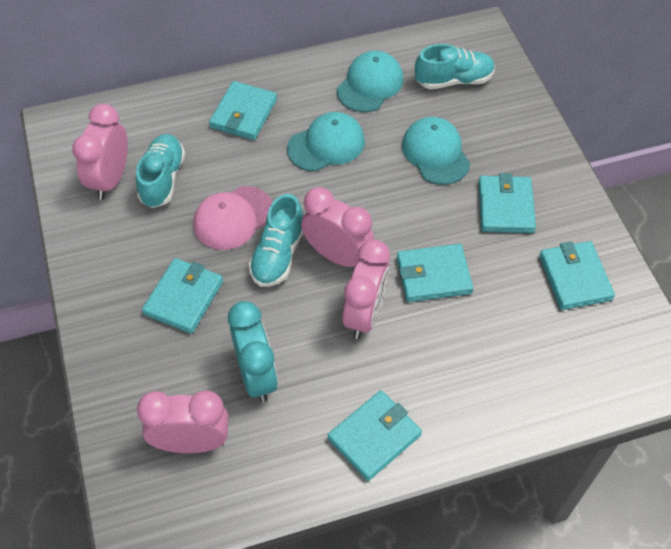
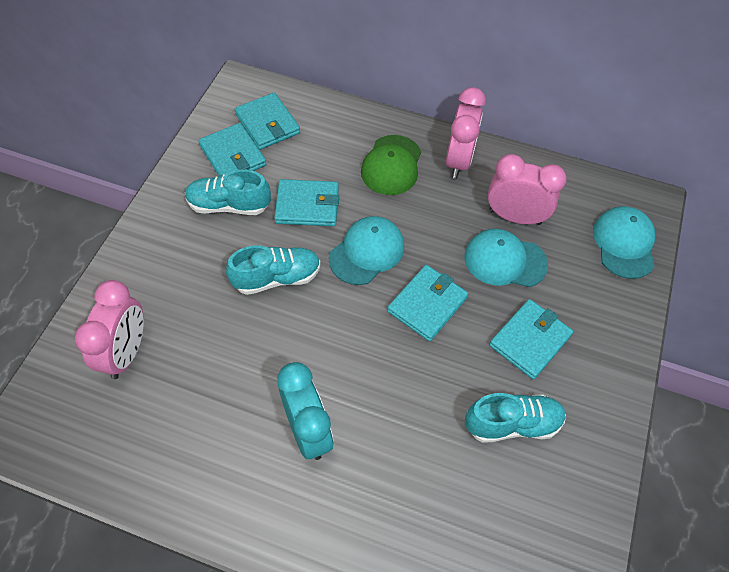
green cap: none = 0 -> [361,135,421,195] = 1
pink cap: [193,186,273,250] = 1 -> none = 0
pink clock: [72,104,128,200] [137,390,228,453] [301,187,374,267] [342,239,390,339] = 4 -> [75,280,144,379] [446,87,486,179] [488,154,567,225] = 3
turquoise wallet: [142,258,223,334] [209,81,277,140] [328,390,422,481] [397,244,473,302] [478,173,536,233] [539,241,615,310] = 6 -> [198,123,266,176] [235,93,300,150] [274,179,339,226] [387,265,468,341] [489,299,573,379] = 5

